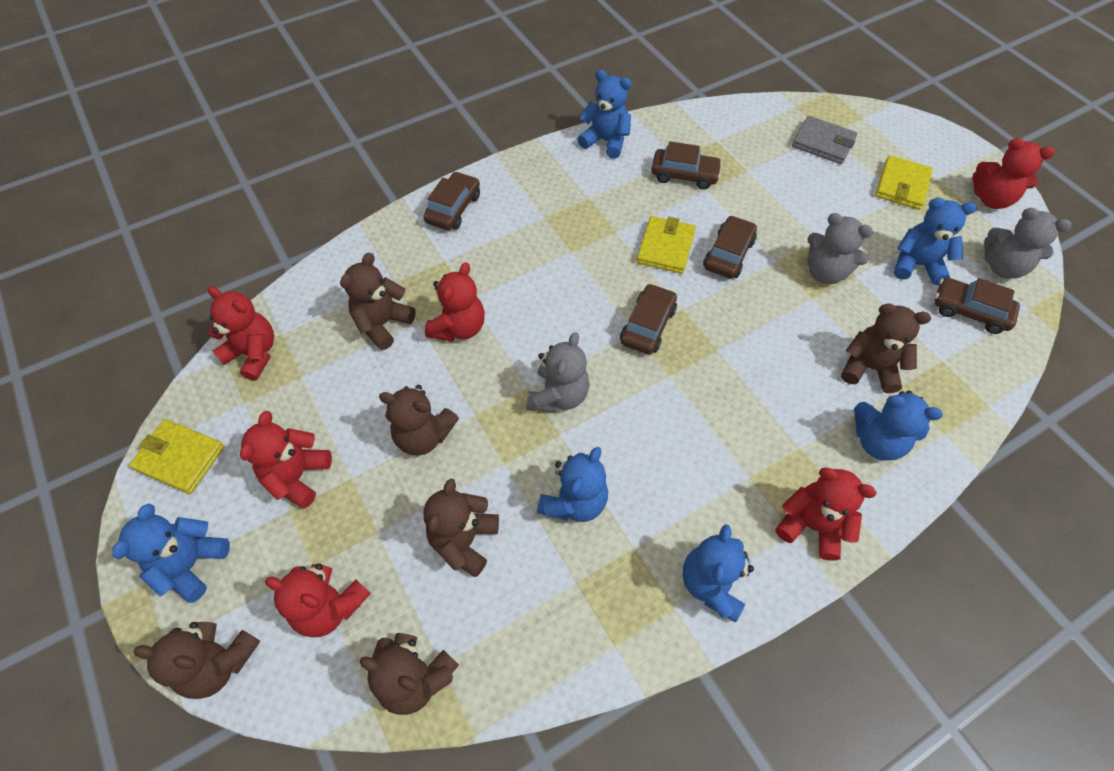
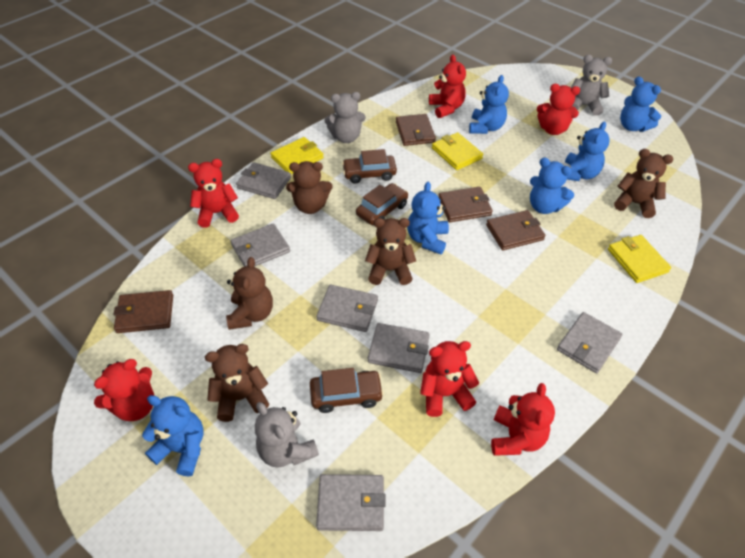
brown car: [423,171,480,230] [620,283,677,354] [651,141,722,189] [703,215,757,279] [934,277,1020,334] = 5 -> [310,368,384,413] [342,149,397,184] [356,183,408,225] = 3
brown teddy bear: [133,622,260,699] [340,253,416,350] [360,633,459,715] [379,385,459,456] [423,479,499,577] [841,303,931,393] = 6 -> [205,344,269,422] [226,257,273,330] [286,161,333,214] [365,218,416,285] [614,149,673,218] = 5
brown wallet: none = 0 -> [114,290,173,333] [396,114,436,146] [439,187,493,222] [486,210,545,250] = 4
grey wallet: [792,116,858,164] = 1 -> [231,223,290,267] [236,162,291,199] [316,285,378,332] [316,474,386,531] [368,323,430,373] [557,312,622,373] = 6

